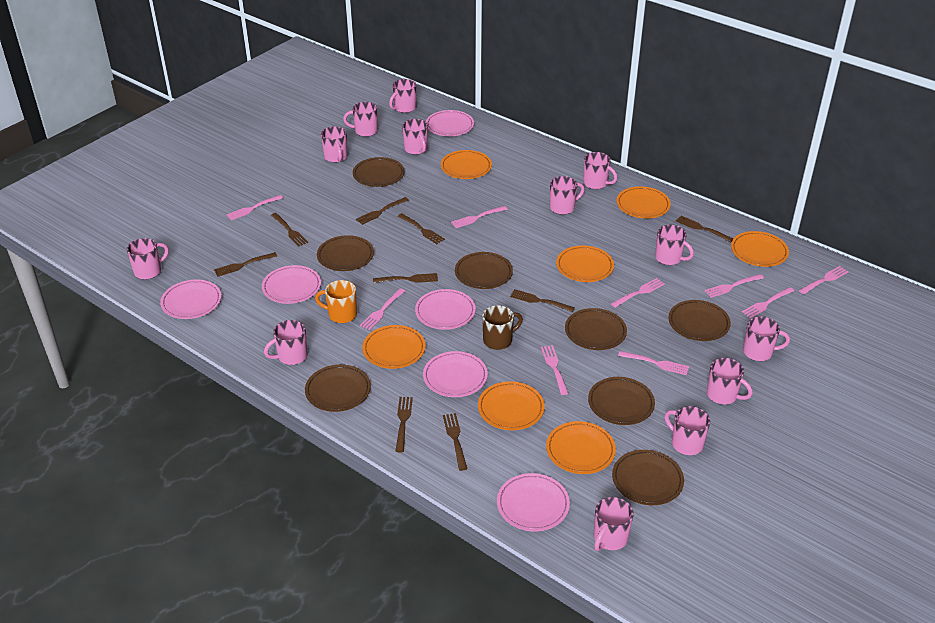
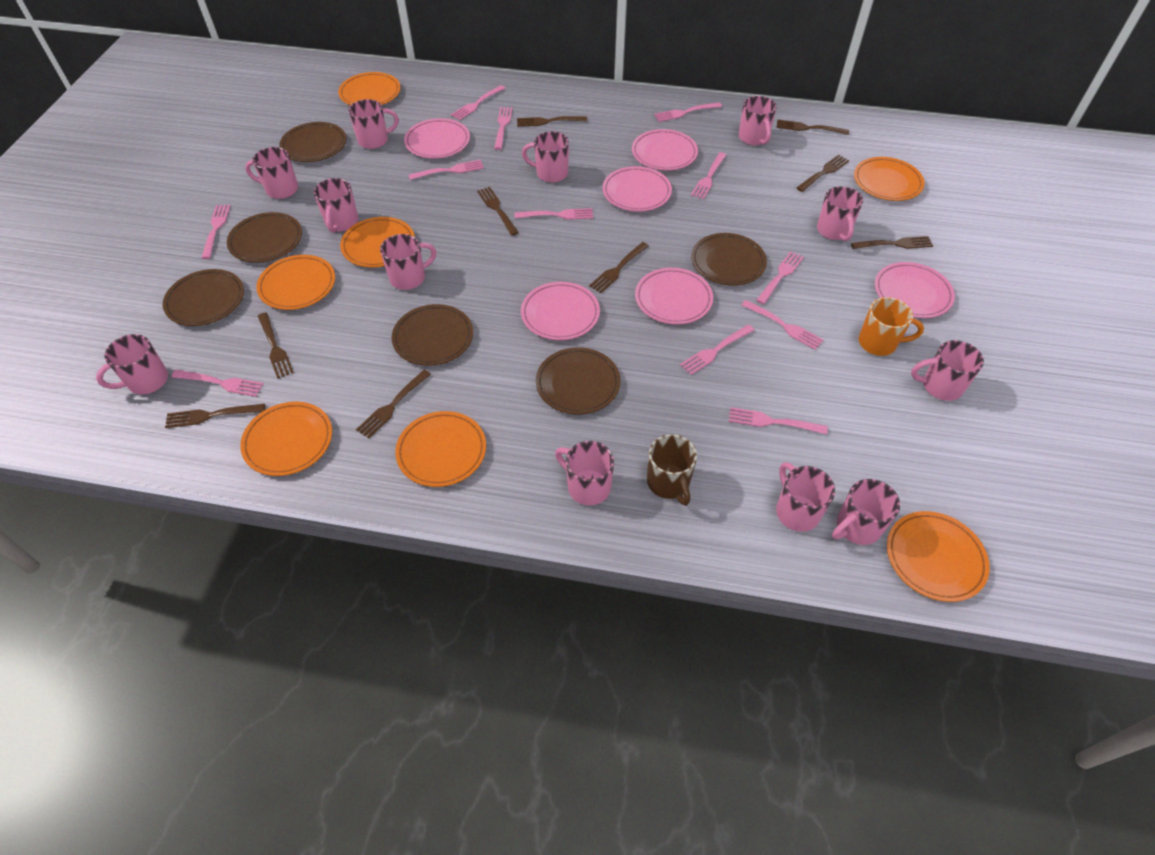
brown plate: [305,364,371,412] [317,235,374,271] [353,157,405,187] [455,252,513,289] [565,308,627,350] [588,377,655,425] [612,450,684,505] [668,300,731,341] = 8 -> [163,269,244,326] [227,212,302,263] [279,122,346,162] [392,304,473,366] [536,347,621,414] [691,233,767,286] = 6
pink fork: [226,195,283,221] [360,288,405,330] [451,206,508,228] [541,345,569,395] [611,278,665,308] [618,351,689,375] [705,274,764,298] [742,287,794,319] [799,266,849,295] = 9 -> [171,370,264,397] [201,205,231,259] [409,160,484,180] [450,85,506,120] [494,107,513,150] [514,208,593,220] [654,102,722,122] [680,324,754,375] [691,152,726,199] [729,407,828,435] [742,300,823,350] [756,251,804,304] = 12
pink mug: [127,238,169,279] [264,320,308,365] [321,126,348,163] [343,102,378,137] [389,79,416,113] [402,119,428,155] [550,176,585,215] [583,152,617,189] [594,497,634,551] [655,225,694,265] [664,406,710,455] [707,358,753,404] [743,316,790,361] = 13 -> [96,334,168,394] [245,147,298,199] [313,178,358,233] [348,99,399,149] [380,234,436,290] [522,131,569,183] [555,441,614,505] [739,96,777,145] [776,462,835,532] [817,186,863,241] [832,479,900,545] [911,340,984,401] = 12

